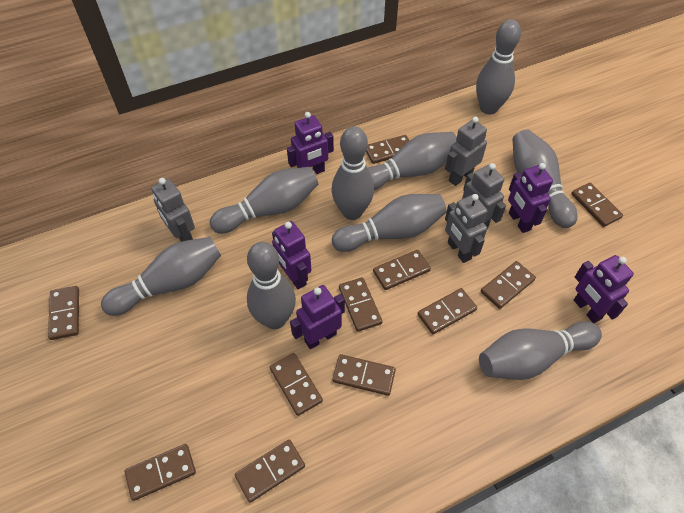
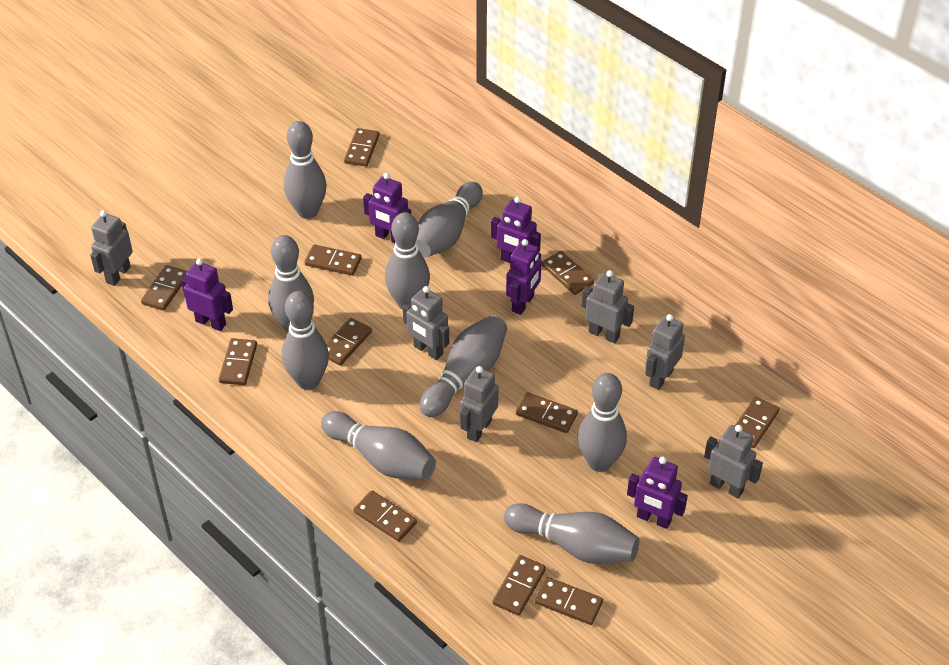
grey robot: [151,178,195,242] [445,117,487,186] [445,194,488,263] [462,163,506,229] = 4 -> [90,210,133,286] [403,286,449,360] [460,366,499,442] [582,270,634,343] [645,314,685,390] [704,425,763,498] = 6

